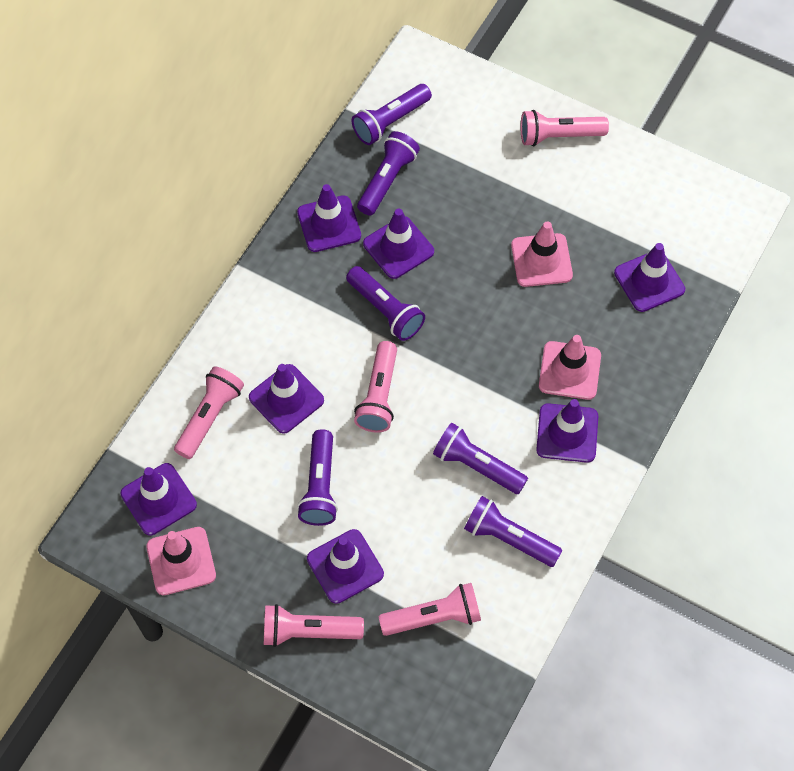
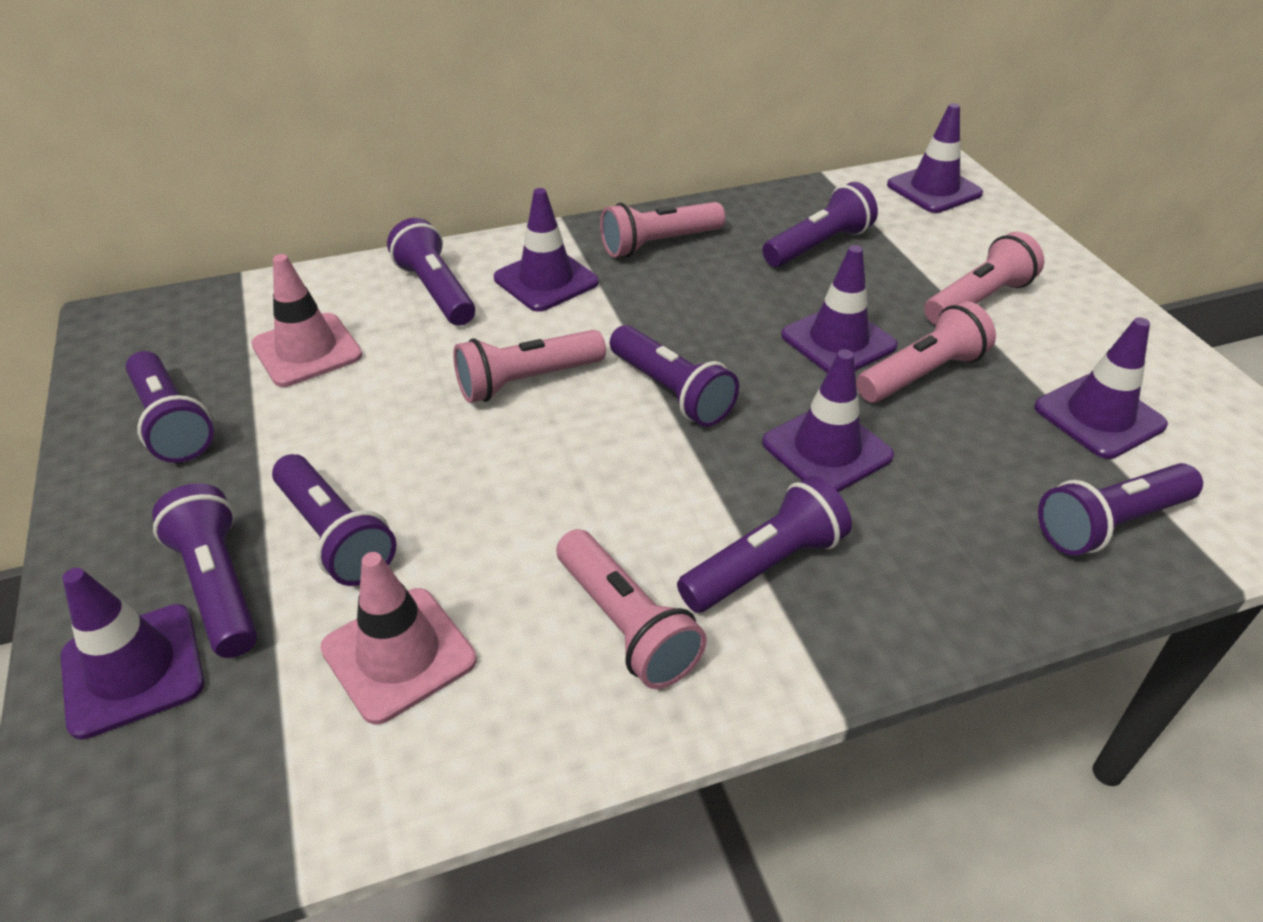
pink traffic cone: [146,527,216,595] [511,222,573,287] [539,335,601,400] = 3 -> [251,254,362,387] [320,552,477,725] = 2
purple flashlight: [297,429,338,526] [346,266,425,341] [352,84,432,145] [357,131,420,215] [433,423,528,494] [464,496,562,567] = 6 -> [126,351,213,463] [152,483,257,658] [272,454,397,586] [387,218,475,326] [610,325,739,427] [677,476,852,613] [762,182,878,267] [1038,463,1203,555] = 8
purple traffic cone: [121,463,197,535] [249,364,324,434] [297,184,361,252] [307,529,384,604] [363,209,434,279] [536,399,598,463] [614,243,685,312] = 7 -> [61,568,204,740] [494,188,599,312] [762,349,894,492] [781,245,898,373] [887,103,983,213] [1034,317,1168,459] = 6

